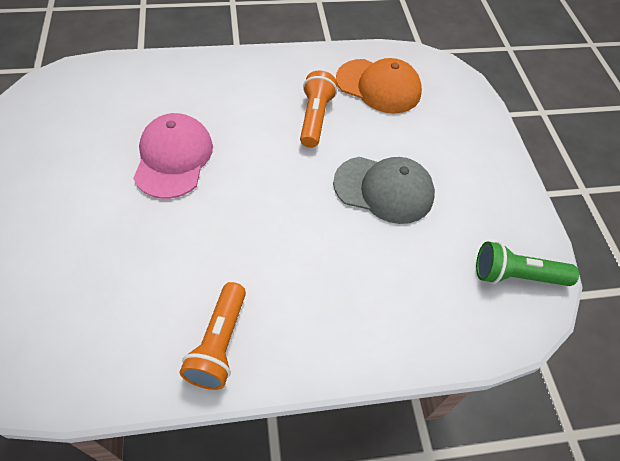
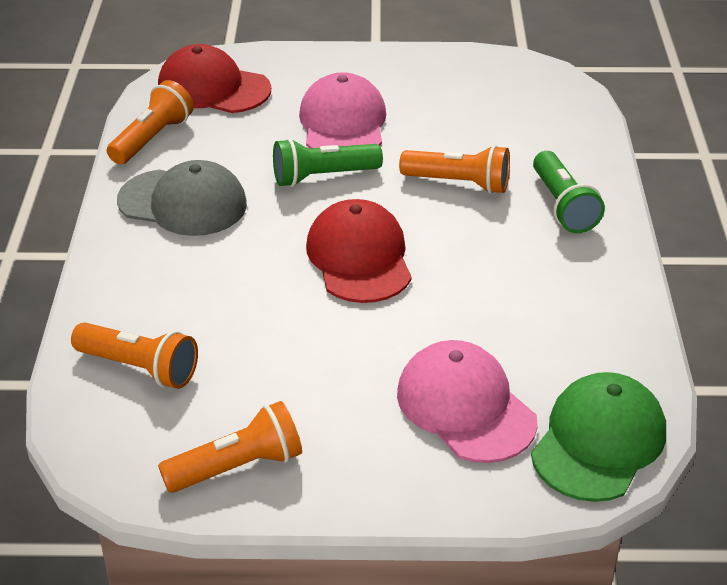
green cap: none = 0 -> [531,372,666,502] = 1
green flashlight: [476,241,579,286] = 1 -> [273,138,383,187] [533,151,605,233] = 2
orange cap: [336,58,422,113] = 1 -> none = 0
orange flashlight: [180,282,246,390] [300,71,337,148] = 2 -> [71,322,198,389] [107,80,194,165] [158,401,302,493] [399,145,510,194] = 4
pink cap: [133,113,213,199] = 1 -> [299,72,386,148] [397,340,538,463] = 2
red cap: none = 0 -> [158,44,271,113] [306,199,412,303] = 2

